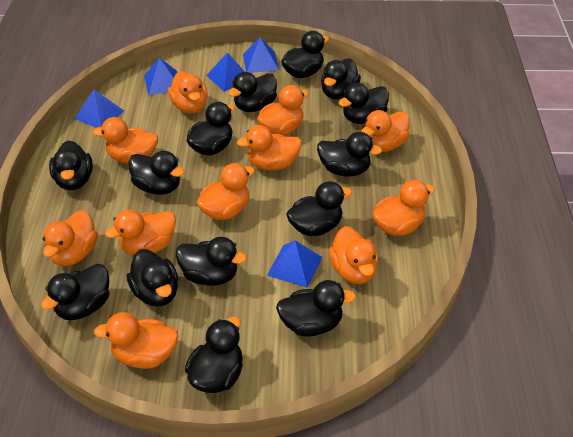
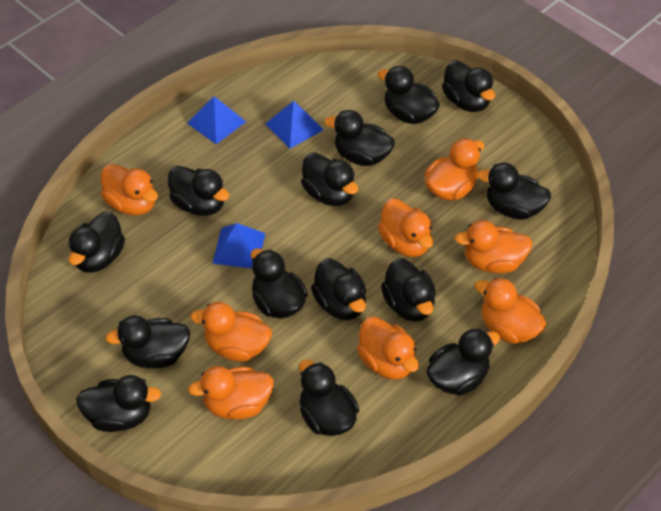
blue pyramid: [75,90,124,128] [144,58,178,95] [206,52,245,92] [243,38,279,73] [267,240,322,288] = 5 -> [187,96,246,144] [212,223,266,268] [265,101,323,149] = 3
orange duck: [43,210,98,266] [92,117,158,163] [94,312,178,369] [105,209,176,255] [168,71,208,114] [197,163,255,220] [237,125,302,170] [257,85,309,136] [328,226,378,284] [361,110,410,152] [372,180,435,236] = 11 -> [101,164,158,216] [188,366,274,419] [191,302,272,361] [357,316,419,380] [378,199,433,257] [425,138,484,201] [454,220,533,274] [475,278,547,344] = 8

